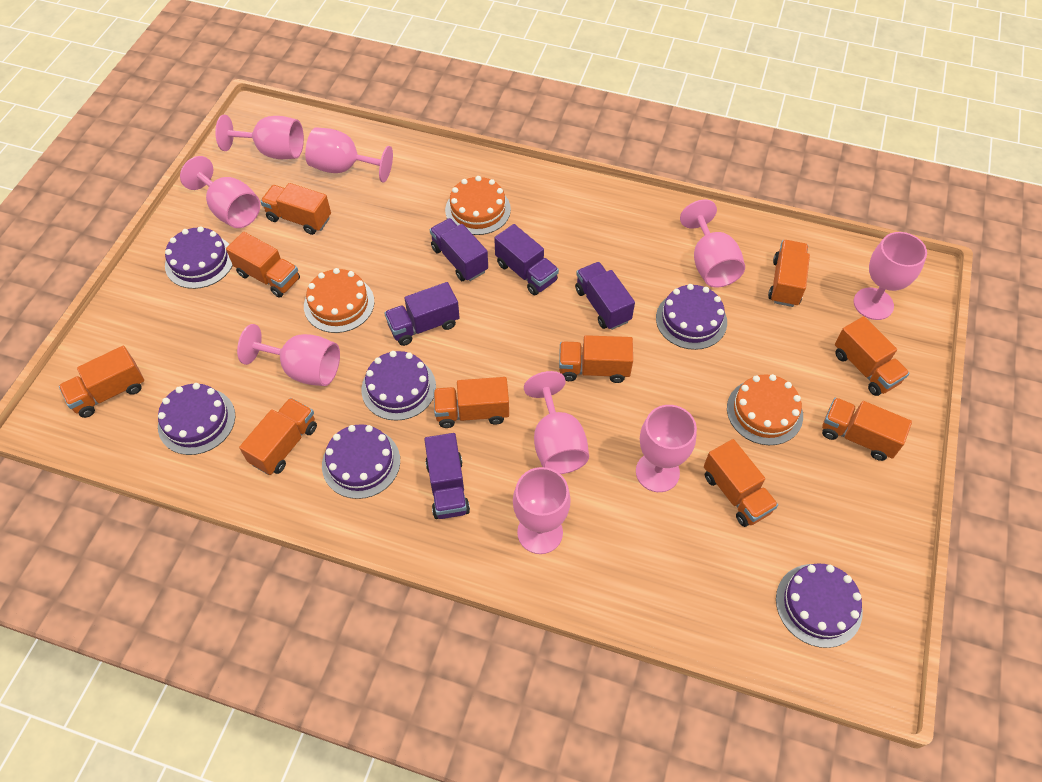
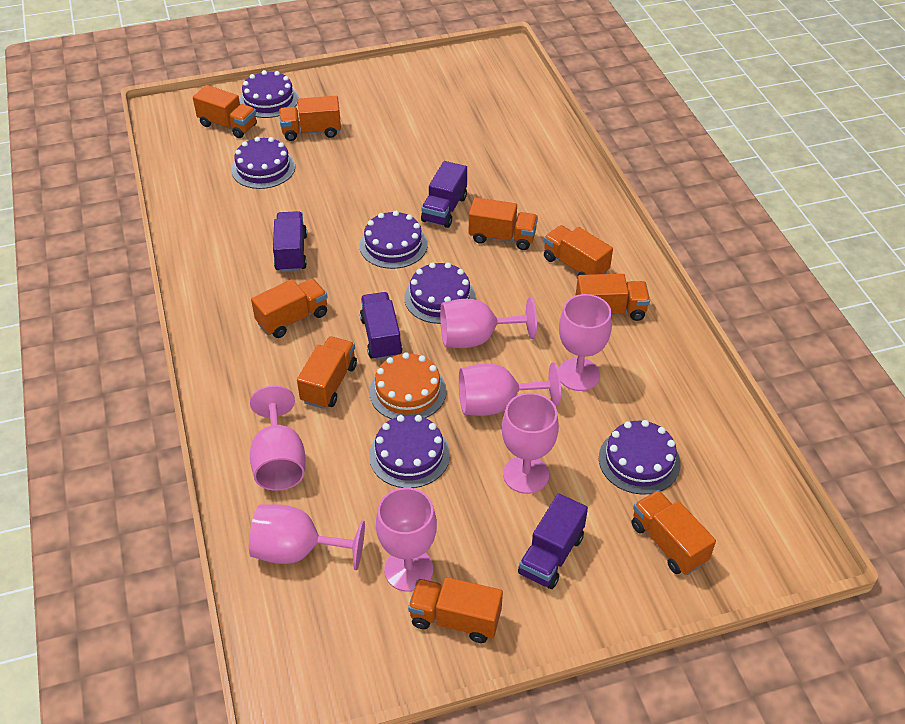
orange cake: [304,268,374,333] [445,176,511,235] [727,374,803,445] = 3 -> [369,352,447,419] = 1
orange truck: [59,346,144,418] [226,232,300,298] [239,398,317,475] [260,183,331,235] [433,377,509,428] [559,335,633,383] [704,439,778,527] [768,240,810,307] [822,398,912,461] [835,316,910,396] = 10 -> [193,85,257,138] [251,279,328,338] [279,96,341,141] [297,336,357,409] [408,577,503,643] [469,197,538,250] [544,225,613,275] [576,274,650,321] [632,490,716,575] = 9
pink goblet: [180,156,260,228] [215,115,304,159] [237,324,340,386] [305,127,393,183] [513,467,571,554] [524,371,589,474] [636,405,697,492] [680,200,745,288] [854,232,927,320] = 9 -> [249,504,365,570] [250,385,305,491] [376,487,437,592] [440,298,537,348] [459,362,561,416] [502,393,559,494] [558,294,612,391] = 7
purple truck: [384,282,460,346] [424,433,470,519] [430,218,488,281] [494,224,559,296] [575,262,635,330] = 5 -> [273,211,307,272] [360,292,403,360] [421,161,467,228] [518,493,588,589] = 4

